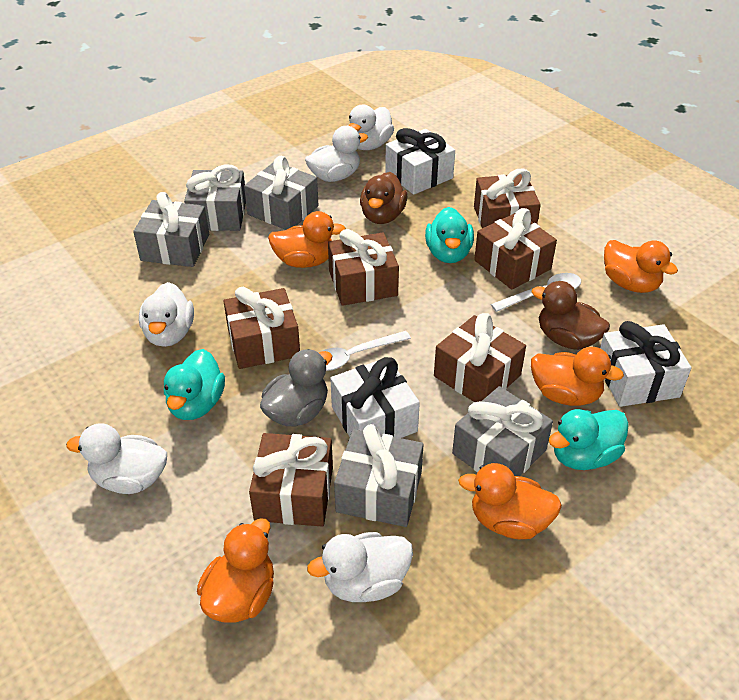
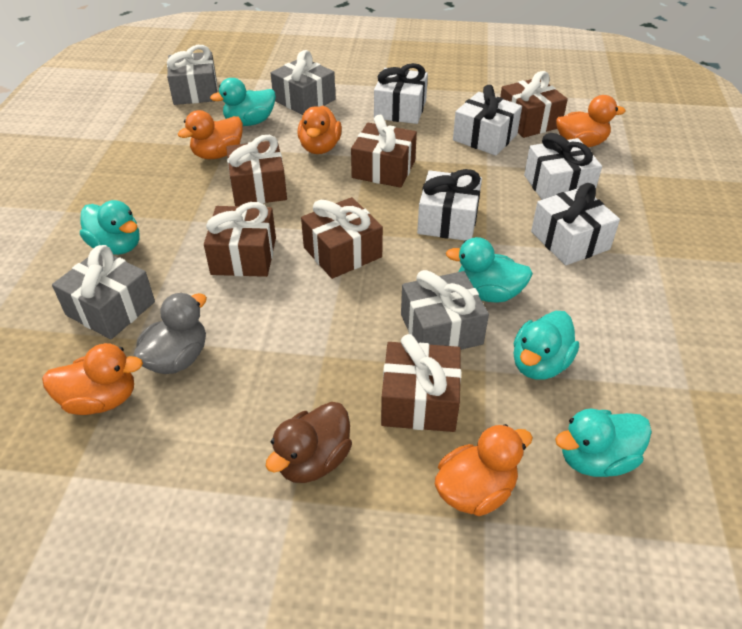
brown duck: [360,172,407,224] [532,281,610,350] = 2 -> [266,402,352,483] = 1
grey gift: [133,192,209,267] [184,164,246,231] [244,156,318,230] [334,424,424,527] [452,386,553,476] = 5 -> [52,245,155,339] [167,45,218,105] [270,50,336,115] [401,270,489,350] = 4
turquoise duck: [164,349,225,420] [425,207,474,263] [548,409,629,470] = 3 -> [80,200,140,255] [210,78,276,126] [446,237,533,303] [513,311,579,380] [555,409,652,477] = 5
white duck: [66,423,167,494] [139,282,194,347] [305,126,368,182] [307,532,413,602] [348,105,394,150] = 5 -> none = 0
white gift: [330,357,420,438] [385,128,455,195] [600,321,691,407] = 3 -> [374,63,428,124] [417,169,482,241] [453,85,522,156] [524,133,602,200] [531,183,620,265] = 5
white spoon: [323,331,411,371] [491,273,581,312] = 2 -> none = 0

